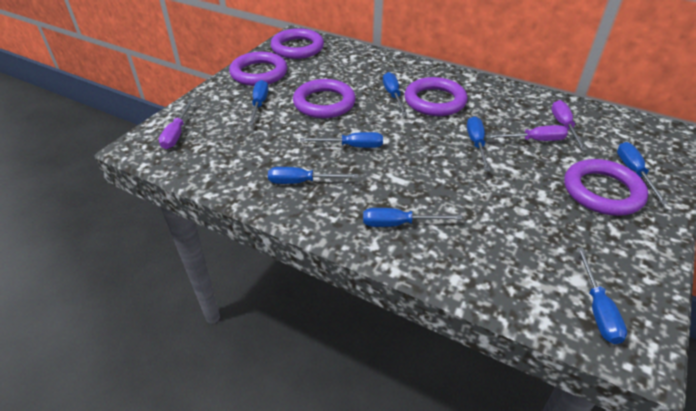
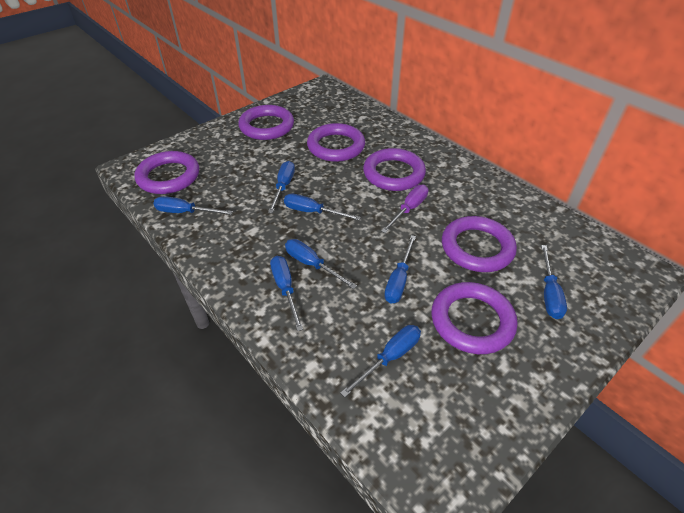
purple ring: [229,52,287,86] [271,28,324,59] [293,79,356,118] [405,77,467,116] [564,159,648,216] = 5 -> [134,151,199,194] [238,105,294,140] [307,123,365,162] [363,148,426,191] [431,282,518,354] [442,216,517,272] = 6
purple screwdriver: [159,100,193,149] [485,125,568,141] [551,100,587,150] = 3 -> [381,185,428,233] = 1

